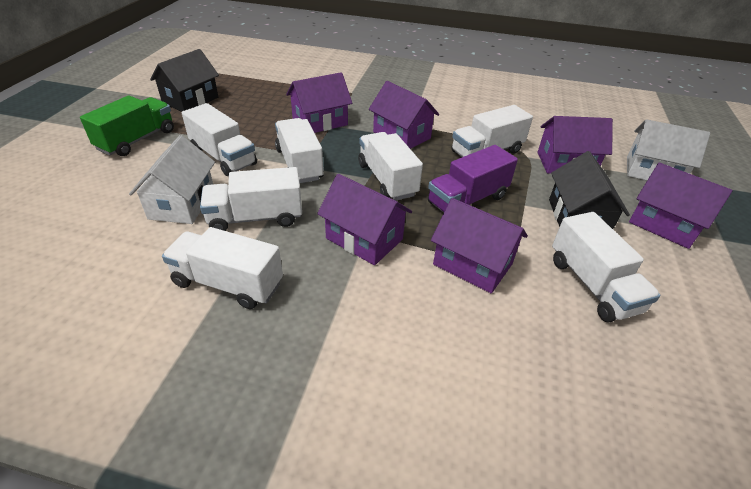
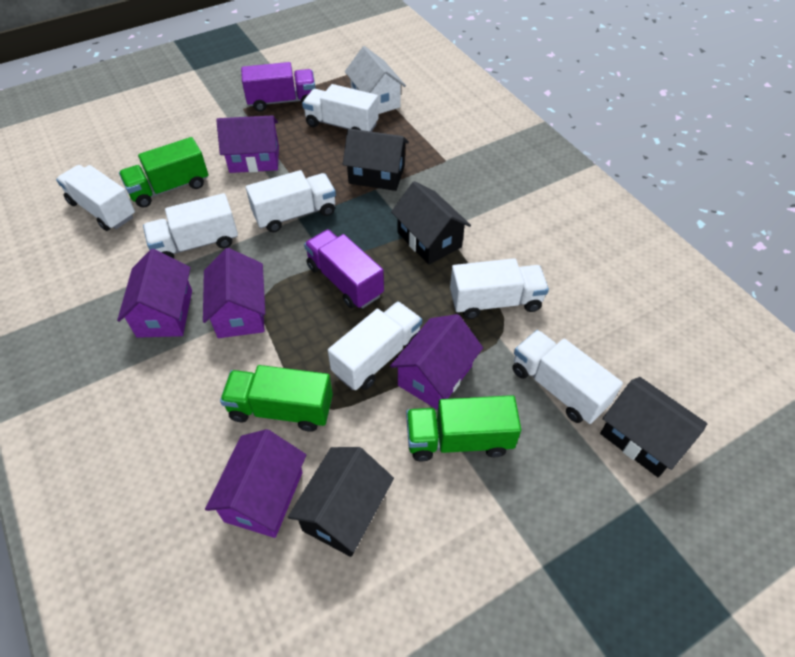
black house: [150,49,219,112] [549,151,630,229] = 2 -> [288,447,394,557] [343,128,409,191] [391,181,471,265] [600,377,707,477] = 4
green truck: [80,96,174,156] = 1 -> [119,137,208,208] [220,365,333,432] [406,395,521,461] = 3
purple house: [286,72,352,133] [317,174,412,265] [369,81,439,149] [431,198,528,293] [537,116,613,174] [629,162,733,249] = 6 -> [117,249,192,338] [203,248,265,338] [205,429,306,538] [216,115,279,173] [390,314,483,410] = 5
purple truck: [428,145,518,213] = 1 -> [241,62,315,112] [304,229,384,309] = 2
white house: [129,135,215,224] [627,119,710,180] = 2 -> [345,46,406,114] = 1

